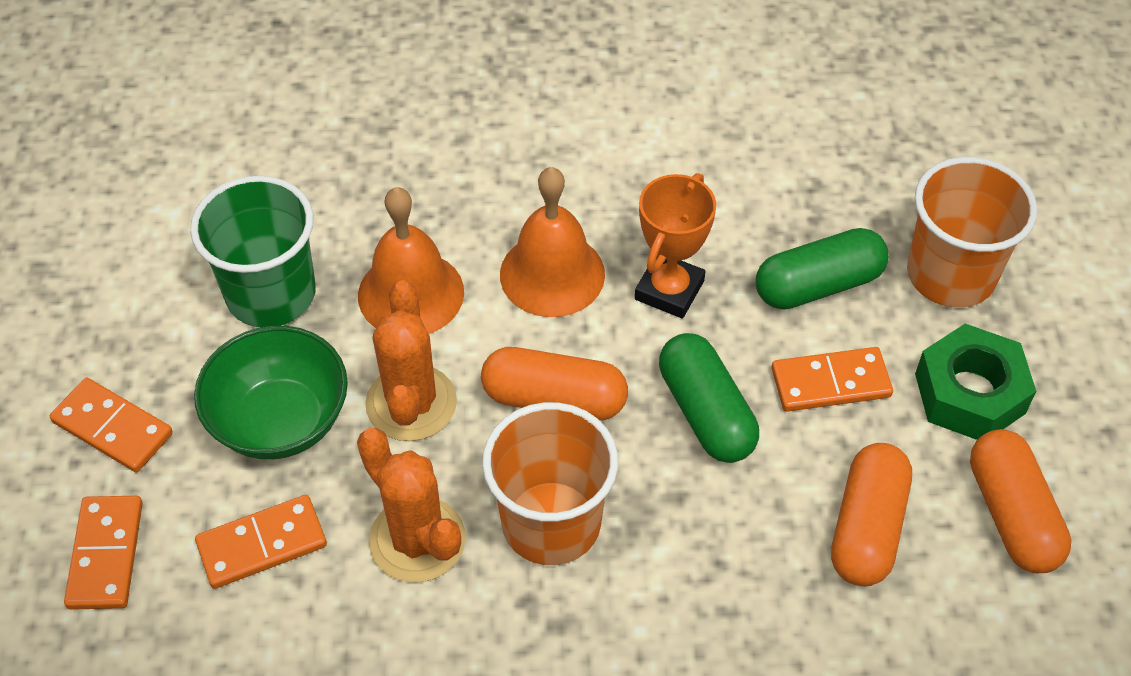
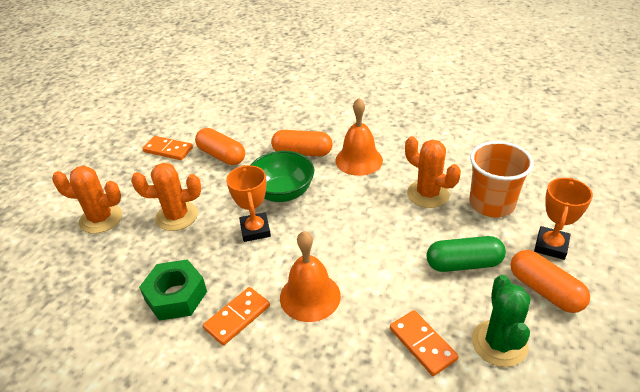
green cactus: none = 0 -> [472,275,530,367] = 1
green capsule: [659,333,759,463] [756,228,889,309] = 2 -> [426,236,506,272] = 1
green cup: [190,176,316,327] = 1 -> none = 0
orange cactus: [357,428,465,583] [365,281,457,441] = 2 -> [52,165,122,234] [131,163,201,231] [405,136,461,208] = 3
orange cup: [482,402,618,565] [907,157,1037,308] = 2 -> [469,141,534,217] = 1
orange domino: [50,378,173,472] [64,496,143,610] [195,495,327,589] [771,347,893,412] = 4 -> [142,136,193,160] [203,287,270,346] [390,310,459,376] = 3
orange trophy: [635,173,716,318] = 1 -> [226,165,271,242] [534,178,593,260] = 2

